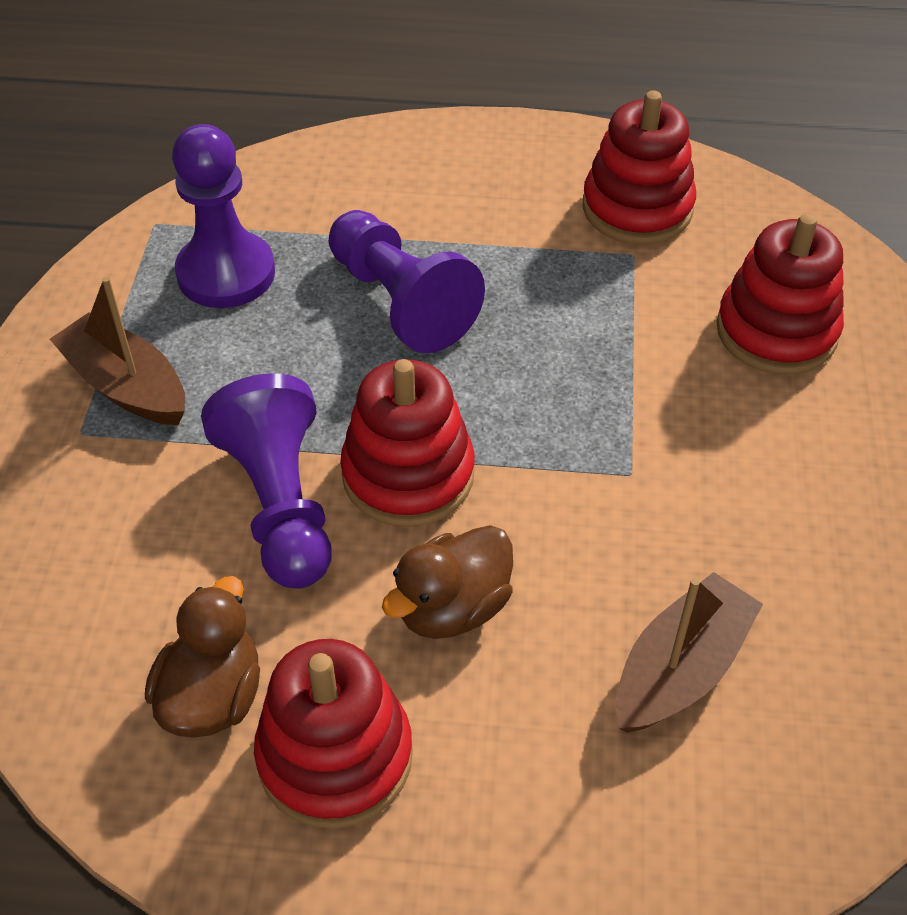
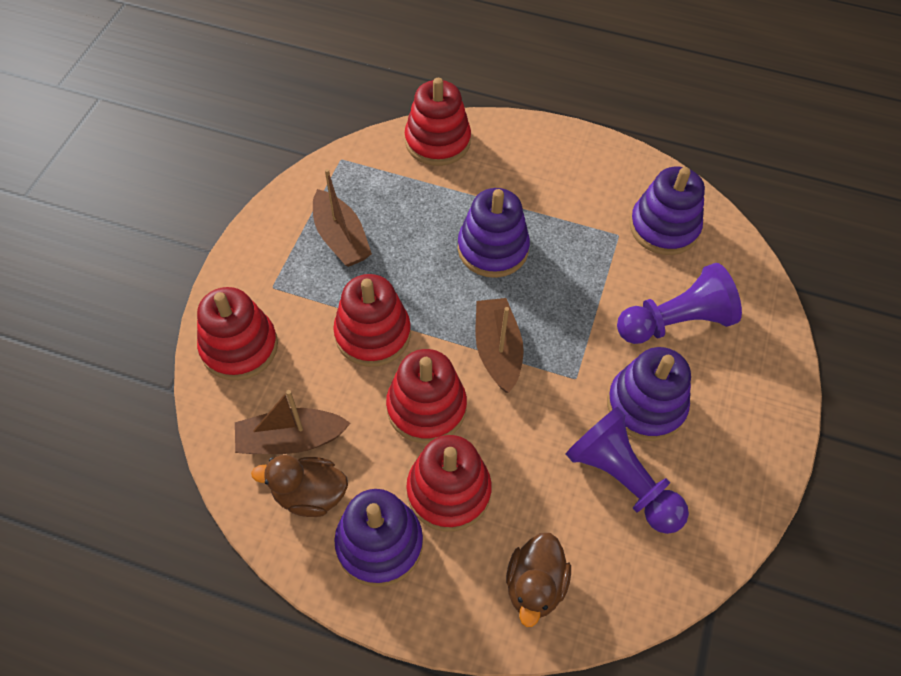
brown boat: [50,277,185,425] [616,572,763,733] = 2 -> [235,390,351,454] [313,169,372,267] [476,298,524,393] = 3
purple pawn: [172,124,275,308] [201,373,332,589] [329,210,485,353] = 3 -> [566,407,689,534] [617,263,742,344] = 2
purple stacking toy: none = 0 -> [334,489,423,587] [458,188,530,278] [607,347,691,441] [630,167,705,255] = 4
red stacking toy: [254,639,413,829] [340,359,475,527] [582,91,696,245] [716,214,844,375] = 4 -> [197,287,278,380] [333,274,411,367] [386,349,467,444] [405,78,471,166] [406,435,492,532] = 5

